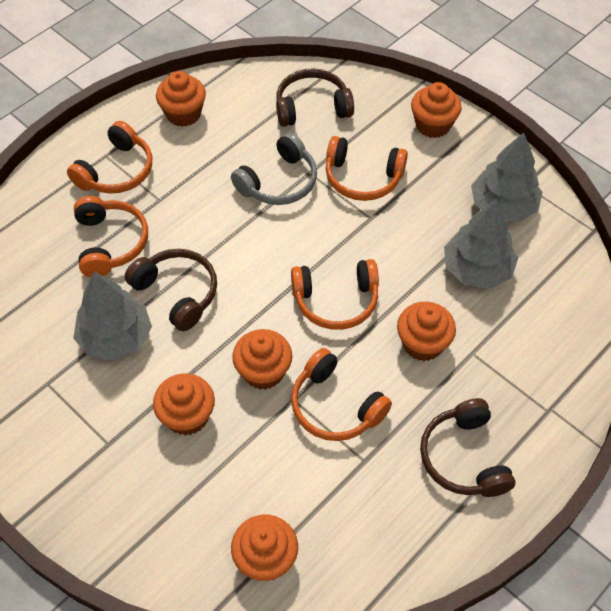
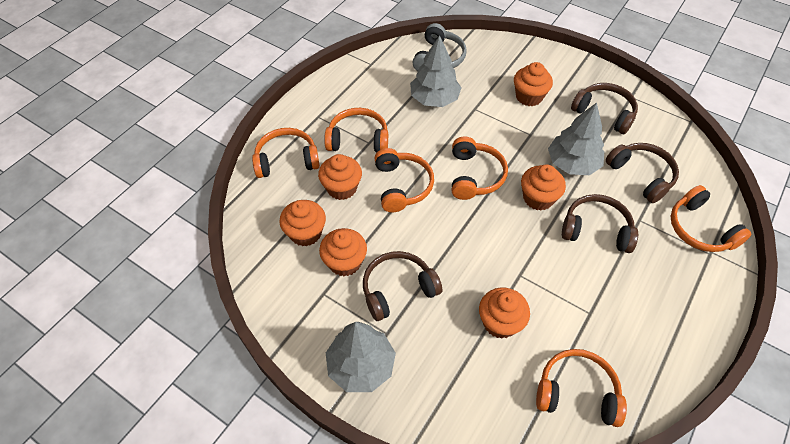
brown headphones: [125,249,217,331] [276,68,354,127] [420,398,516,497] = 3 -> [363,251,442,321] [562,194,638,253] [571,83,638,134] [606,143,679,203] = 4
orange headphones: [67,121,152,194] [74,196,148,277] [291,259,379,330] [291,348,392,441] [326,136,408,201] = 5 -> [252,128,320,178] [324,108,388,153] [374,148,434,213] [452,137,508,200] [536,349,627,427] [671,185,752,252] = 6

